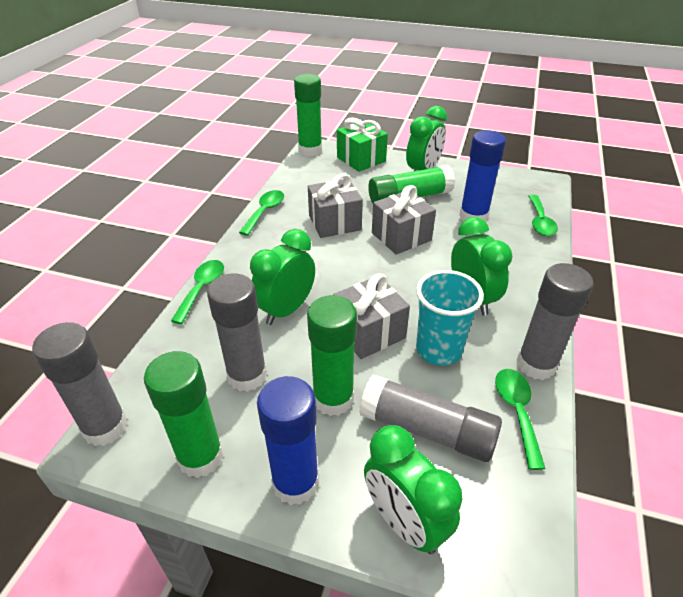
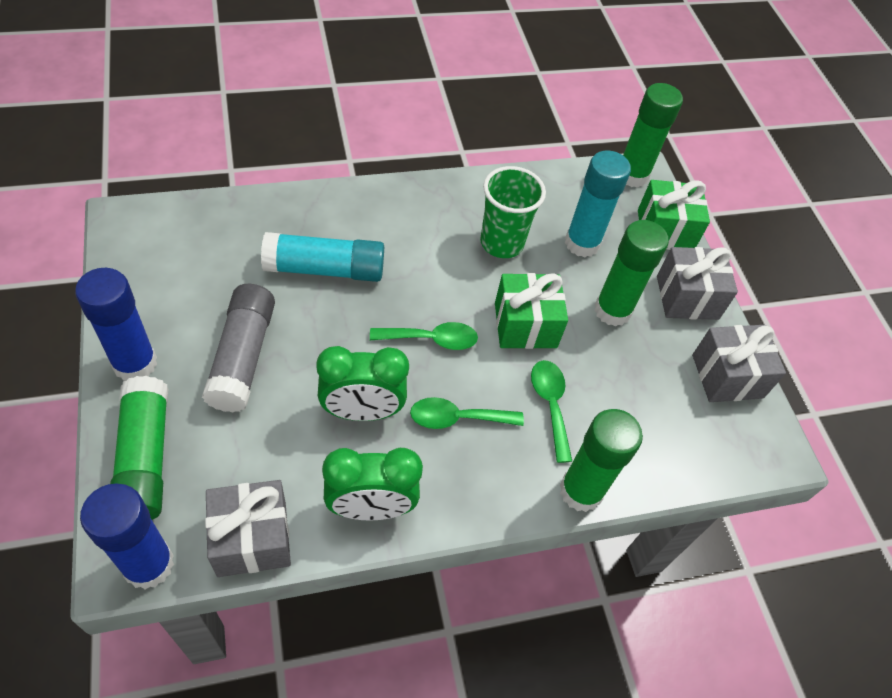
green clock: [250,229,315,325] [364,425,462,554] [406,106,447,171] [451,217,513,315] = 4 -> [316,346,409,421] [322,448,423,521] = 2
green cup: none = 0 -> [480,166,546,258] = 1
green gift: [337,117,388,172] = 1 -> [495,273,568,349] [638,180,710,250] = 2
green spoon: [171,260,224,324] [239,190,284,236] [495,369,546,470] [528,195,558,236] = 4 -> [370,322,478,350] [410,397,524,429] [531,360,572,463] = 3
grey glue stick: [32,322,128,446] [207,274,267,392] [359,375,502,462] [517,263,594,380] = 4 -> [202,284,275,412] = 1
turquoise cup: [416,270,484,366] = 1 -> none = 0
turquoise glue stick: none = 0 -> [261,232,384,282] [565,150,631,257] = 2

